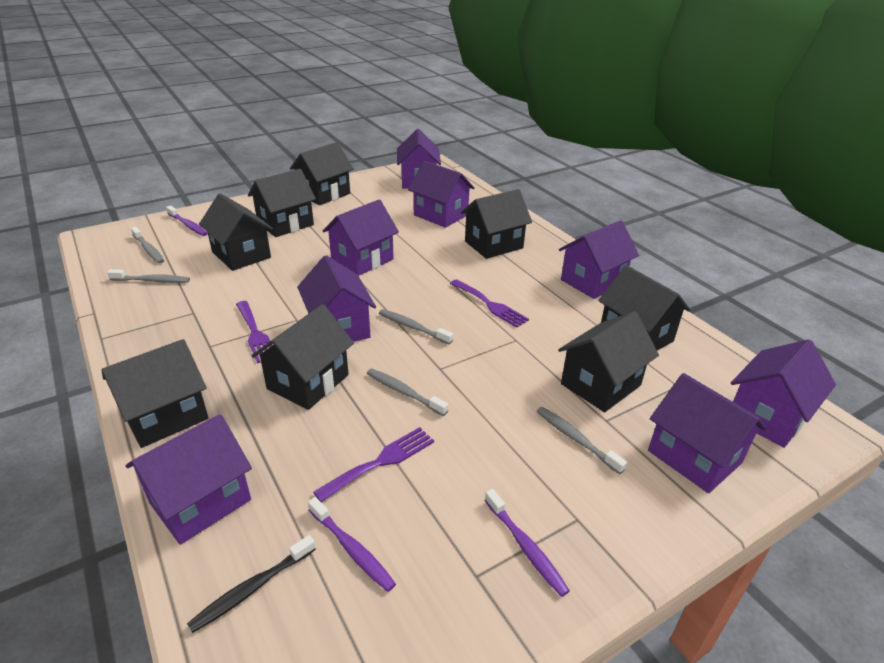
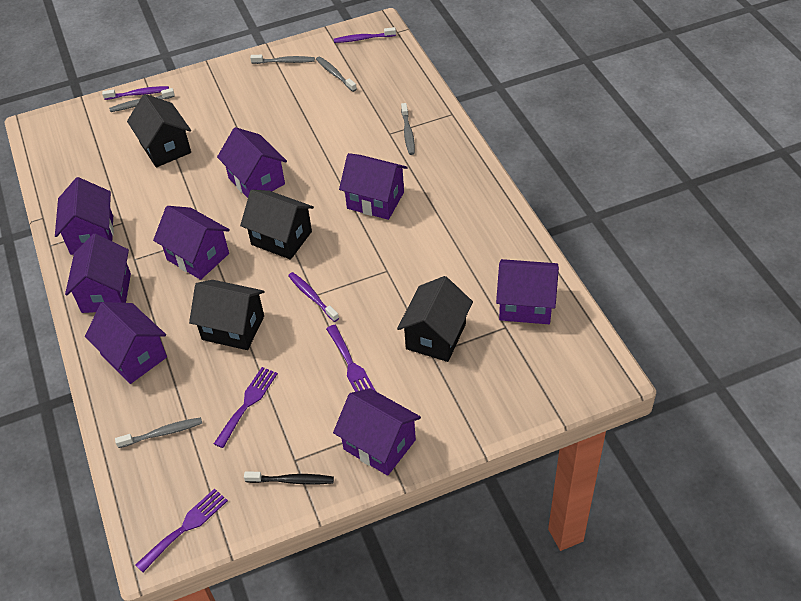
black house: [101,339,209,448] [199,193,273,271] [248,169,316,237] [251,304,354,410] [290,142,353,205] [461,189,532,259] [558,311,659,412] [598,265,691,350] = 8 -> [127,94,191,167] [189,280,265,350] [240,190,314,260] [397,276,473,362] = 4

